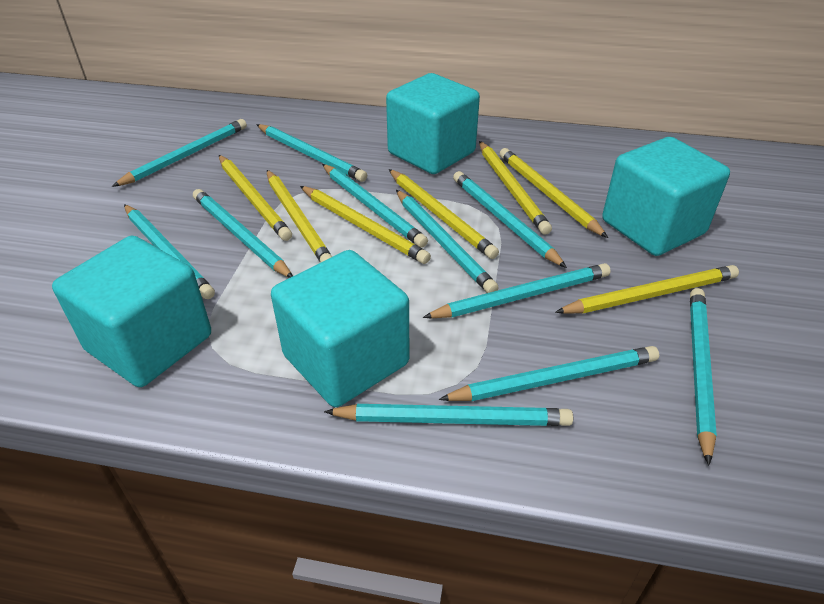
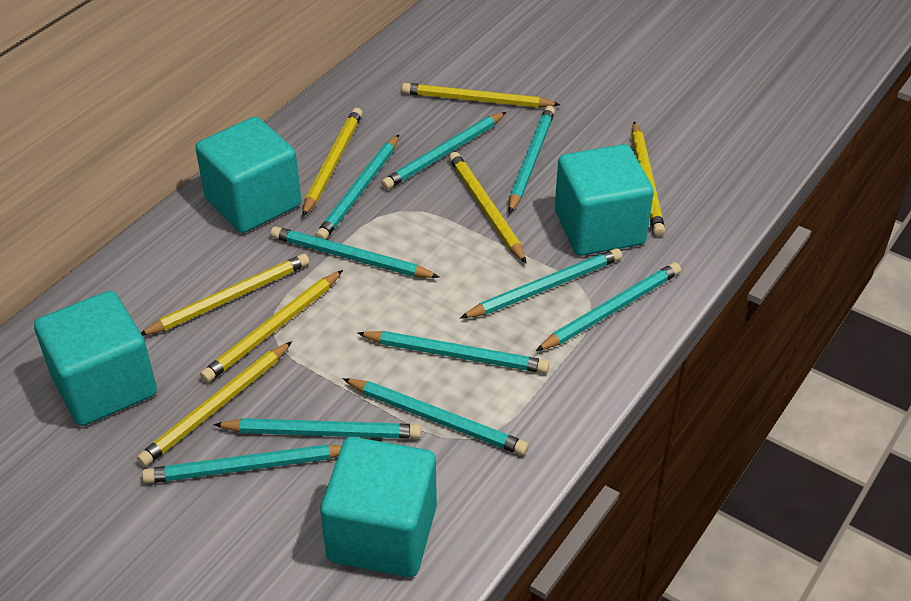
turquoise pencil: [112,119,247,187] [124,204,215,299] [193,189,293,278] [256,124,367,182] [322,164,428,248] [324,404,573,426] [396,190,499,293] [423,263,611,318] [439,346,659,401] [453,171,567,268] [690,288,717,465] = 11 -> [142,444,342,483] [214,418,422,439] [271,226,440,278] [315,134,399,239] [343,378,529,455] [357,331,550,373] [381,112,506,190] [460,248,622,318] [509,106,555,214] [536,262,681,351] = 10

